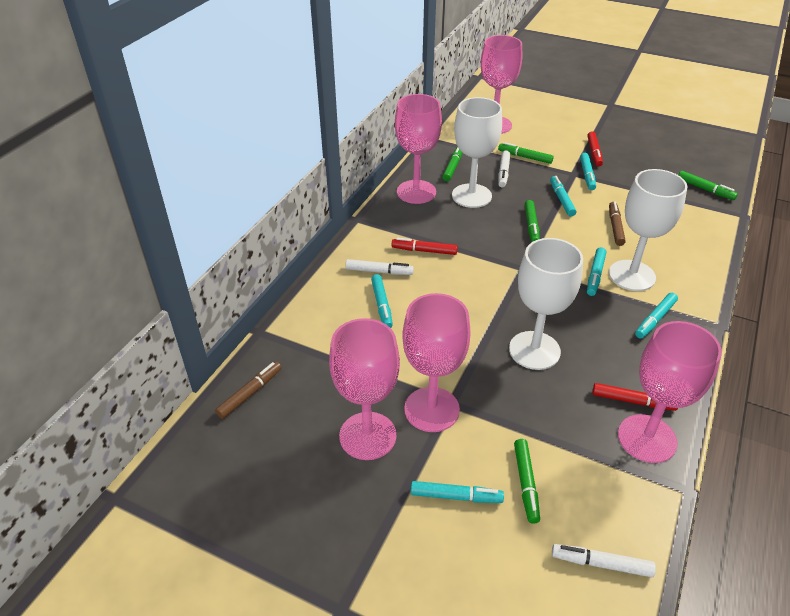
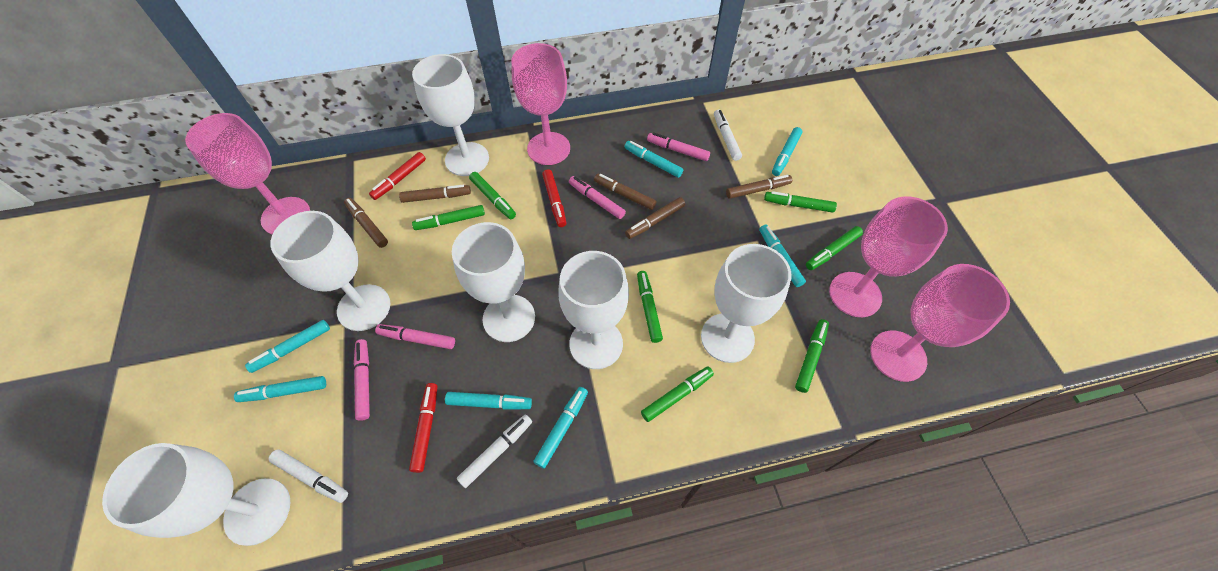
brown marker: [215,361,282,419] [609,202,626,246] = 2 -> [344,198,388,248] [399,185,471,203] [594,174,656,210] [625,197,685,239] [726,175,792,199] = 5
green marker: [442,147,463,181] [498,142,554,164] [514,439,540,524] [525,200,540,242] [679,171,738,200] = 5 -> [412,205,485,230] [469,172,516,219] [637,271,663,343] [641,366,714,422] [764,191,837,213] [795,319,829,393] [806,226,863,270] = 7
pink goblet: [329,318,400,460] [395,94,442,204] [402,293,471,432] [481,35,522,134] [618,321,722,463] = 5 -> [185,113,310,235] [511,43,570,165] [829,196,948,317] [870,264,1010,382] = 4
pink marker: none = 0 -> [354,339,370,421] [375,324,455,349] [569,176,626,219] [647,132,710,161] = 4
turquoise marker: [371,274,393,328] [411,481,504,503] [550,176,577,216] [580,153,596,190] [587,247,606,296] [635,293,678,338] = 6 -> [234,376,326,402] [245,320,330,373] [445,392,532,410] [534,387,588,469] [624,141,683,178] [759,224,806,287] [772,127,802,176] = 7
white goblet: [452,97,502,208] [509,238,583,370] [609,169,688,291] = 3 -> [102,443,290,546] [270,211,390,331] [412,54,489,176] [452,222,535,342] [558,251,629,369] [701,244,791,363] = 6

